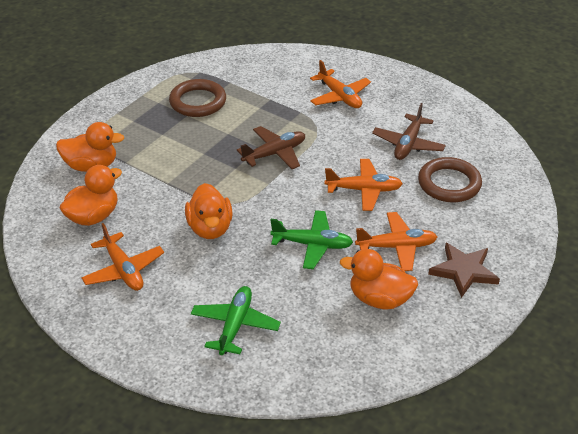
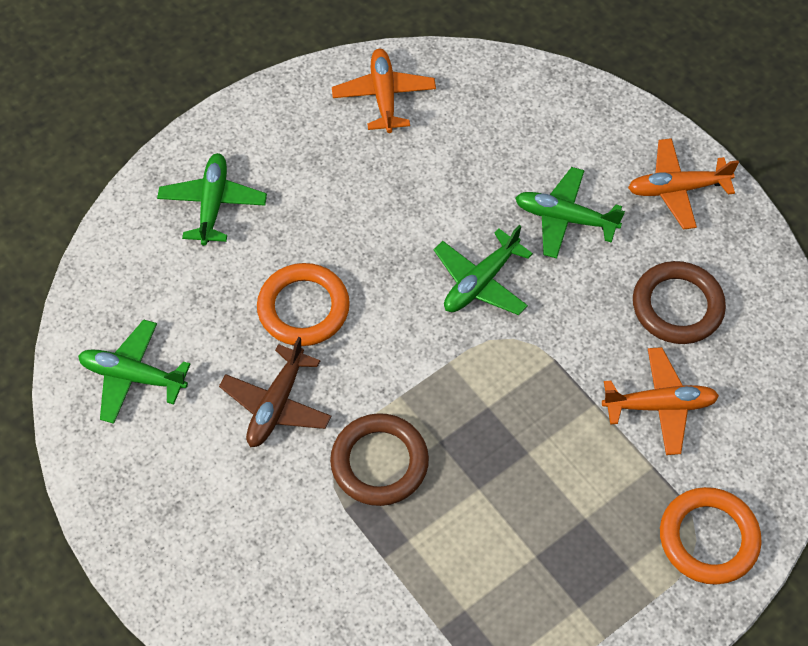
brown plane: [237,126,305,169] [372,103,446,160] = 2 -> [219,337,332,447] = 1
brown star: [428,243,500,298] = 1 -> none = 0
green plane: [191,286,281,355] [270,210,353,269] = 2 -> [78,319,190,424] [157,153,267,246] [434,225,533,315] [515,167,625,259] = 4
orange duck: [56,122,124,172] [60,165,122,226] [185,183,233,239] [340,249,418,309] = 4 -> none = 0
orange plane: [81,223,164,291] [310,60,371,108] [325,159,403,211] [355,212,437,271] = 4 -> [332,49,436,133] [602,347,719,455] [628,138,739,230] = 3
orange ring: none = 0 -> [257,263,350,346] [660,487,762,585] = 2

